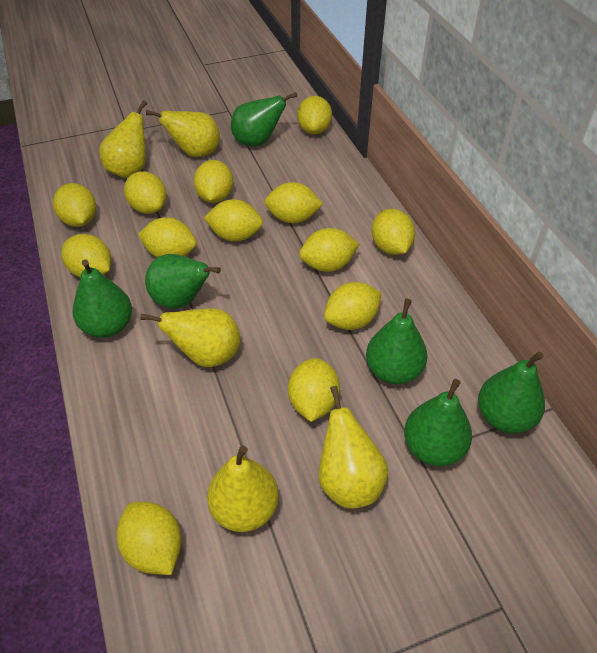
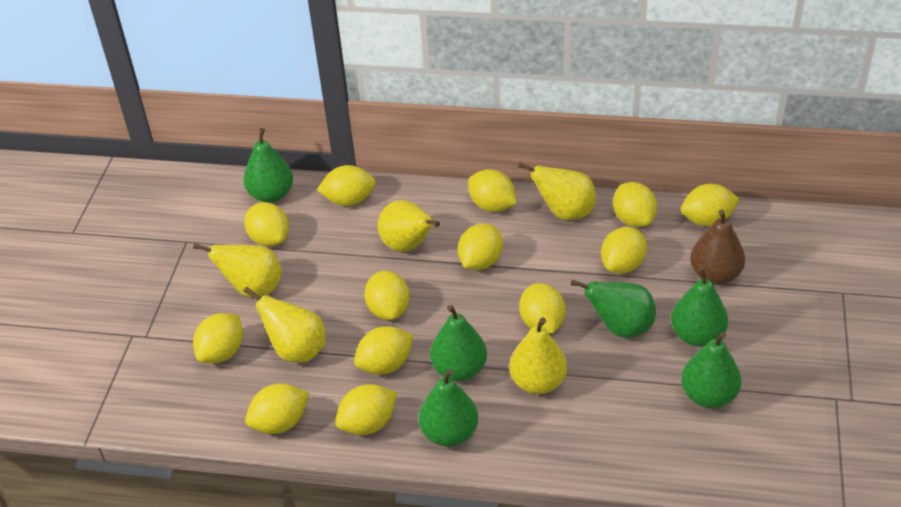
brown pear: none = 0 -> [690,210,745,285] = 1

